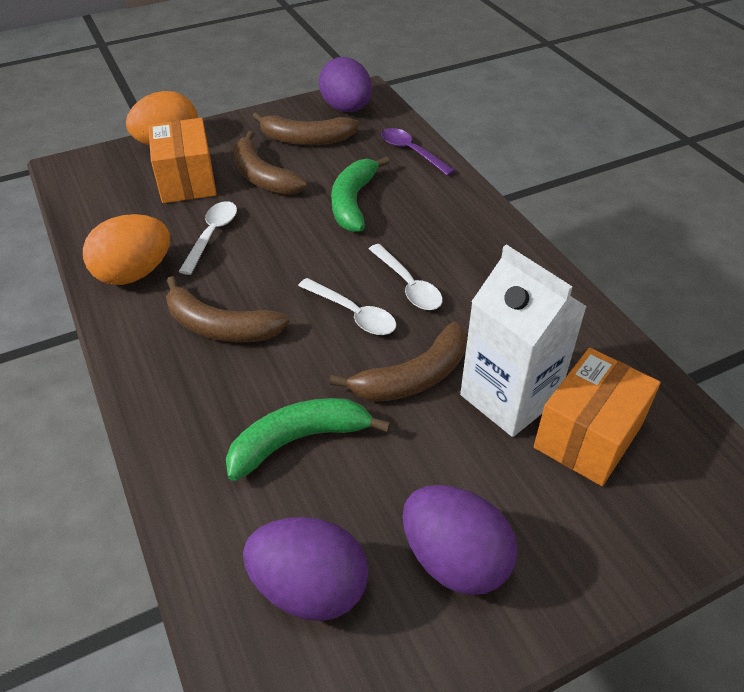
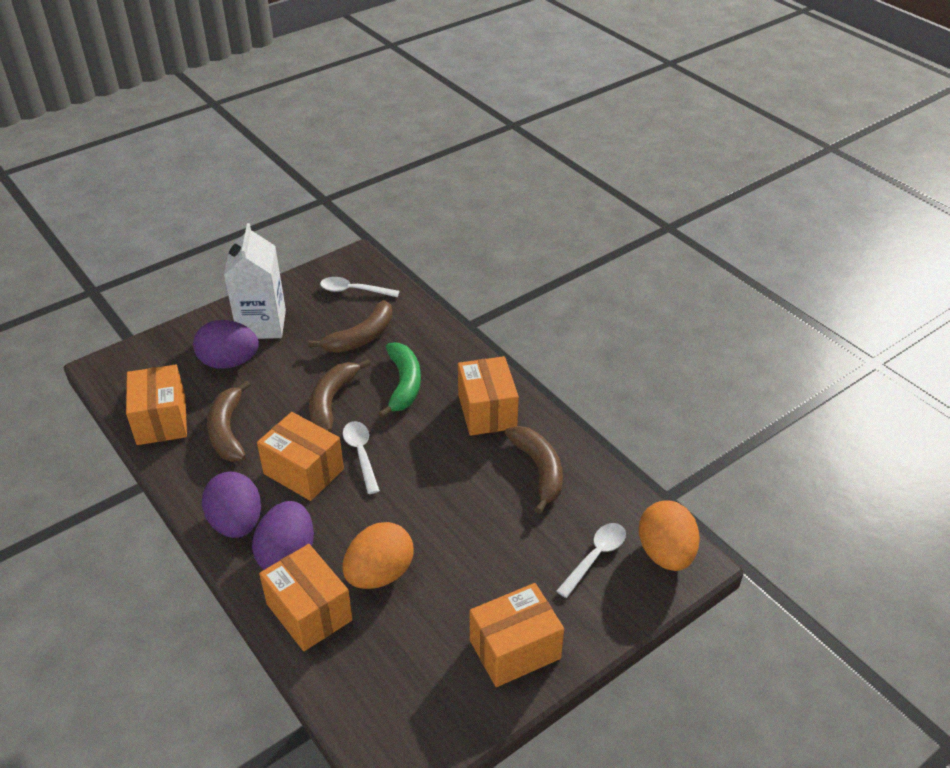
green banana: [226,398,391,481] [331,156,390,232] = 2 -> [378,342,421,418] = 1
orange box: [148,118,217,203] [534,348,661,486] = 2 -> [126,365,187,445] [257,412,344,501] [259,544,353,651] [458,356,519,436] [470,583,564,687] = 5
purple spoon: [381,128,456,176] = 1 -> none = 0

